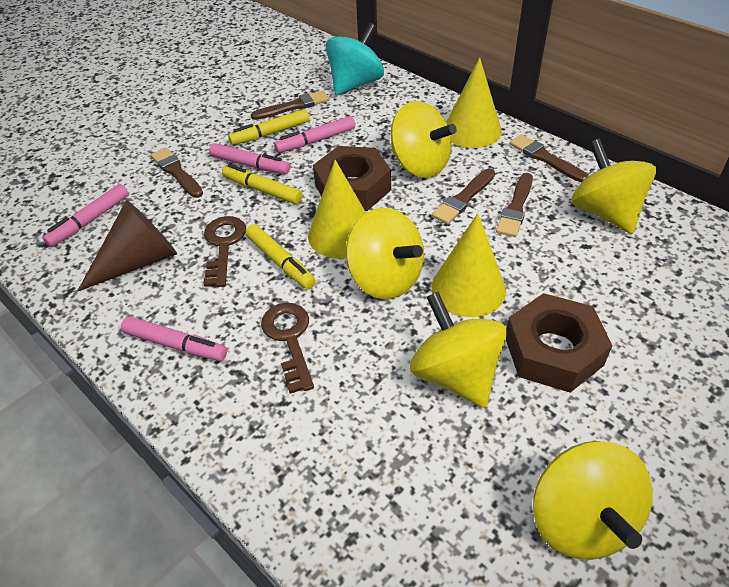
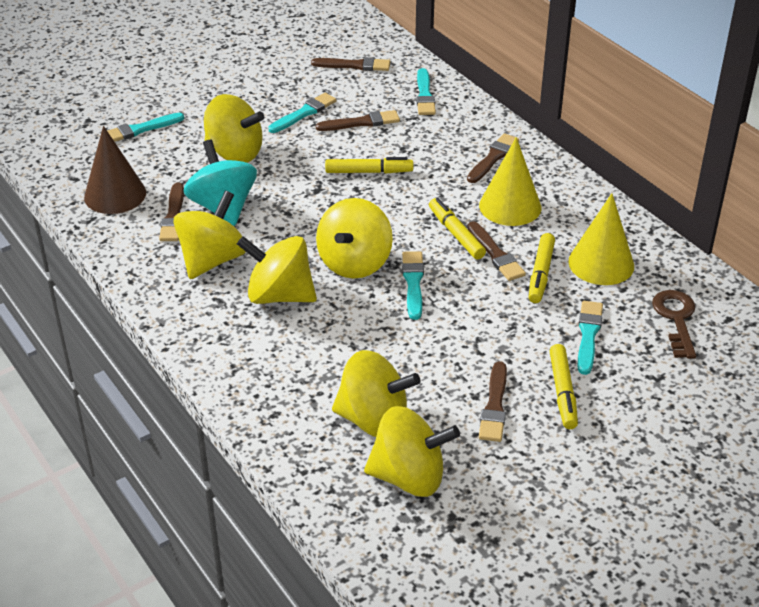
brown brush: [151,148,203,198] [251,90,329,120] [432,168,495,224] [496,173,533,237] [509,134,589,183] = 5 -> [159,183,184,241] [311,57,390,71] [316,110,400,131] [467,133,519,183] [467,221,526,281] [479,362,507,442] = 6
brown key: [204,216,246,287] [261,303,314,394] = 2 -> [652,290,696,359] = 1
brown nut: [313,146,391,211] [506,293,612,393] = 2 -> none = 0
pink marker: [43,184,129,247] [121,316,227,361] [209,143,290,174] [274,116,355,153] = 4 -> none = 0
turquoise brush: none = 0 -> [107,113,184,142] [268,93,337,133] [402,252,424,320] [416,68,436,115] [578,301,603,375] = 5
yellow cone: [308,160,366,259] [431,213,506,317] [446,57,502,148] = 3 -> [479,137,541,226] [568,193,634,285] = 2
yellow marker: [222,164,302,204] [228,109,309,145] [245,224,316,289] = 3 -> [325,157,413,174] [429,198,486,260] [529,233,555,303] [549,344,578,429] = 4
yellow spinning top: [346,208,424,299] [391,101,457,178] [410,292,507,408] [533,441,653,560] [571,138,656,234] = 5 -> [173,191,246,279] [204,94,264,163] [237,236,317,304] [316,198,393,279] [332,350,420,437] [364,406,460,497] = 6

